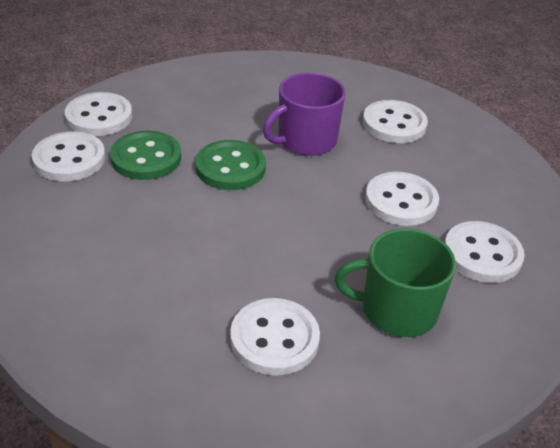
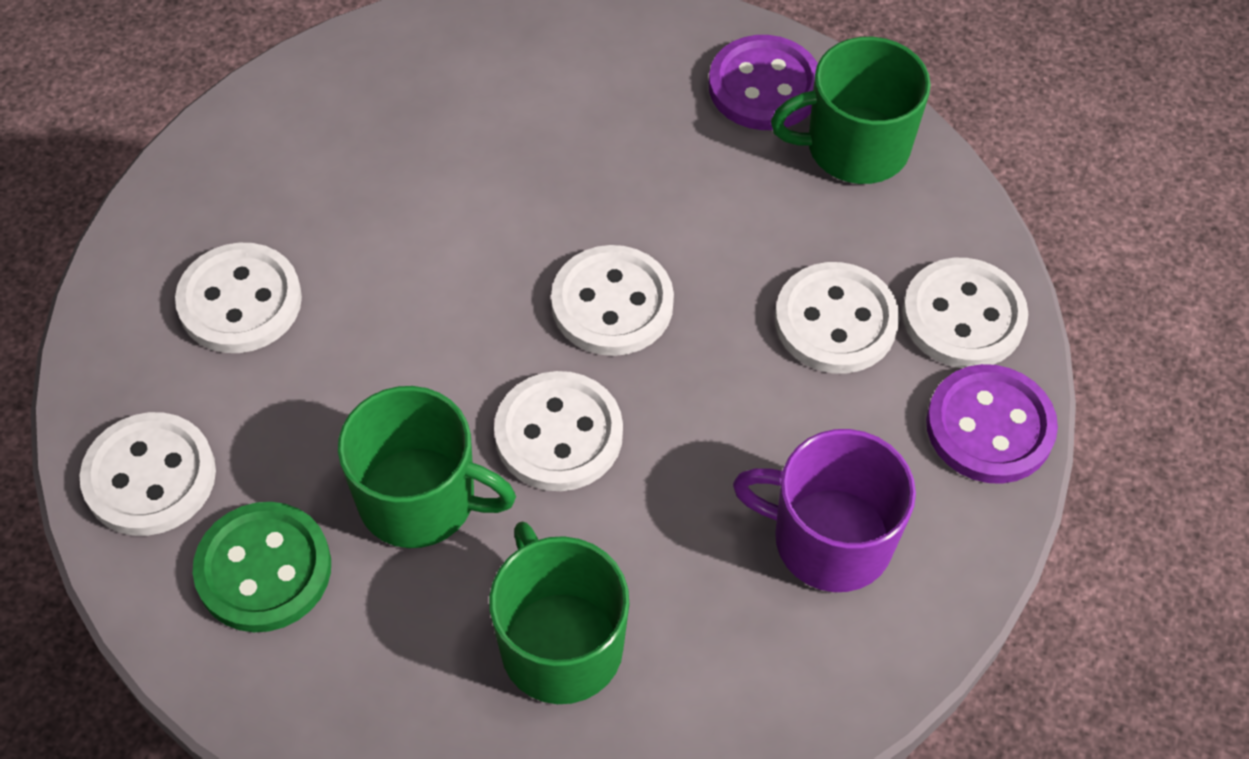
green button: [110,131,181,180] [195,140,266,190] = 2 -> [193,502,331,632] = 1
green mug: [335,229,456,337] = 1 -> [338,386,516,548] [489,521,629,704] [771,37,931,184] = 3
purple button: none = 0 -> [709,35,818,130] [926,364,1058,484] = 2

